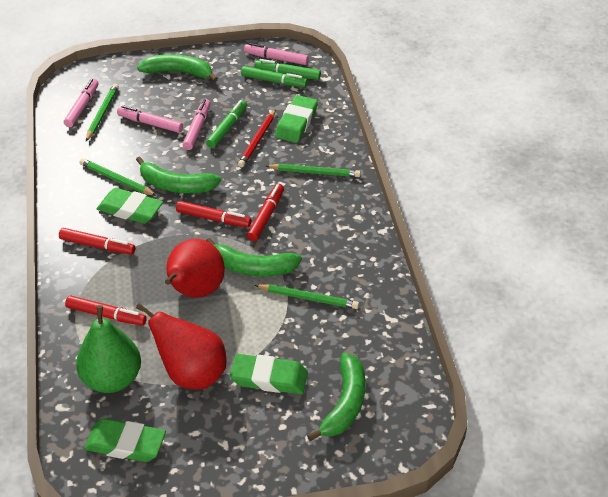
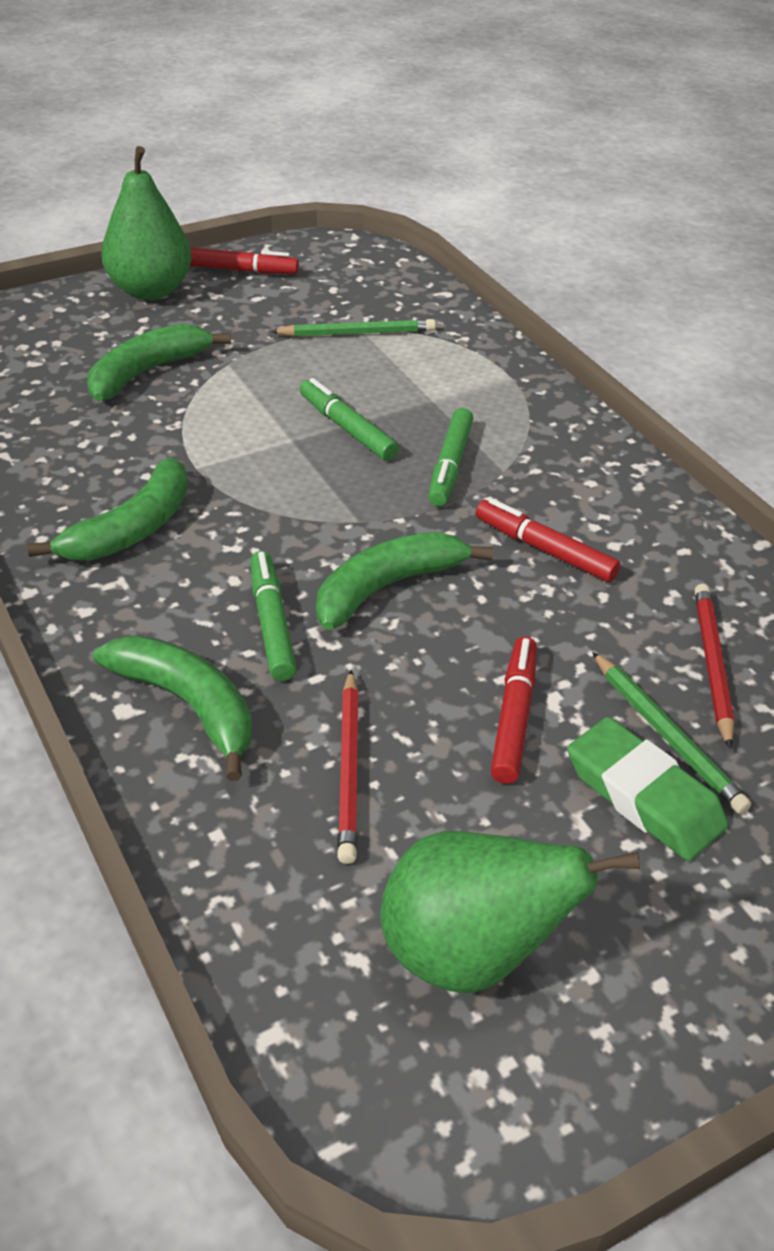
green eraser: [84,418,166,462] [97,188,163,224] [230,354,308,394] [275,95,318,143] = 4 -> [567,717,728,861] = 1
green pear: [76,305,141,393] = 1 -> [101,146,192,300] [381,831,640,993] = 2
green pencil: [79,158,157,196] [86,84,119,141] [255,284,359,309] [266,164,361,177] = 4 -> [270,319,436,337] [592,652,751,814] = 2
pink marker: [64,79,98,127] [117,105,183,133] [183,99,211,150] [244,43,309,65] = 4 -> none = 0
red marker: [59,228,135,255] [65,295,147,326] [176,201,251,227] [247,184,284,241] = 4 -> [190,247,299,274] [476,499,621,582] [491,637,537,784] = 3
red pear: [136,303,227,389] [165,239,225,298] = 2 -> none = 0
red pencil: [238,109,276,167] = 1 -> [337,670,359,864] [695,584,734,749] = 2

